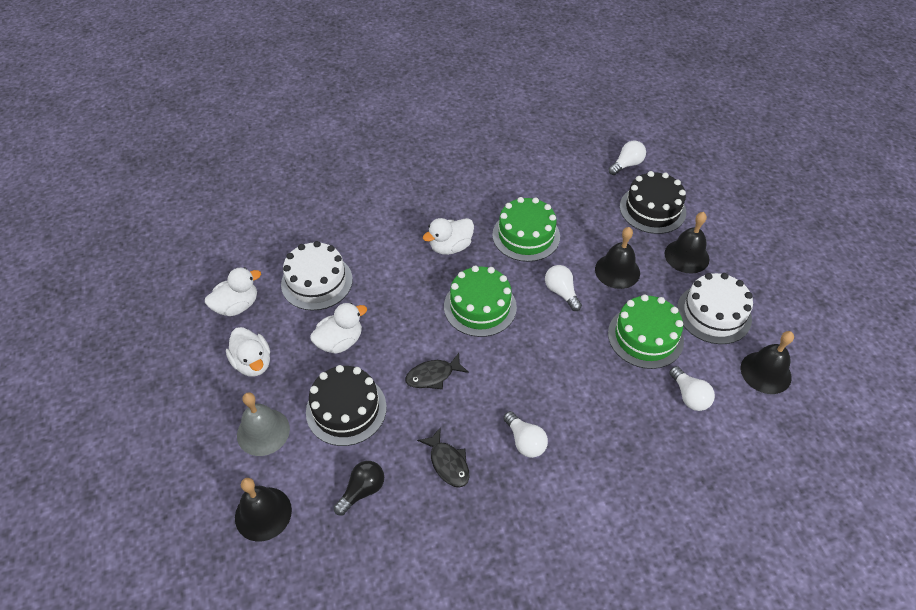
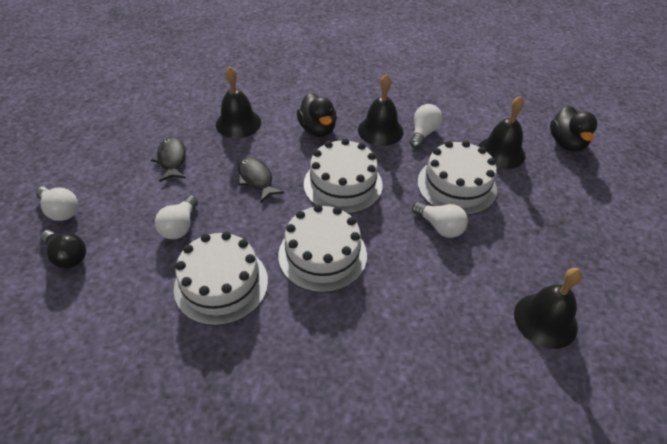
black cake: [306,365,387,446] [620,171,686,234] = 2 -> none = 0
black duck: none = 0 -> [297,93,337,137] [550,106,597,152] = 2
green cake: [444,265,517,337] [492,197,560,262] [608,294,684,369] = 3 -> none = 0
grey bell: [237,392,290,456] = 1 -> none = 0
white cake: [281,241,353,311] [677,273,753,344] = 2 -> [174,232,268,326] [278,204,367,293] [304,138,383,214] [417,140,497,215] = 4
white duck: [205,267,261,316] [226,327,270,377] [310,303,367,354] [423,218,474,255] = 4 -> none = 0

